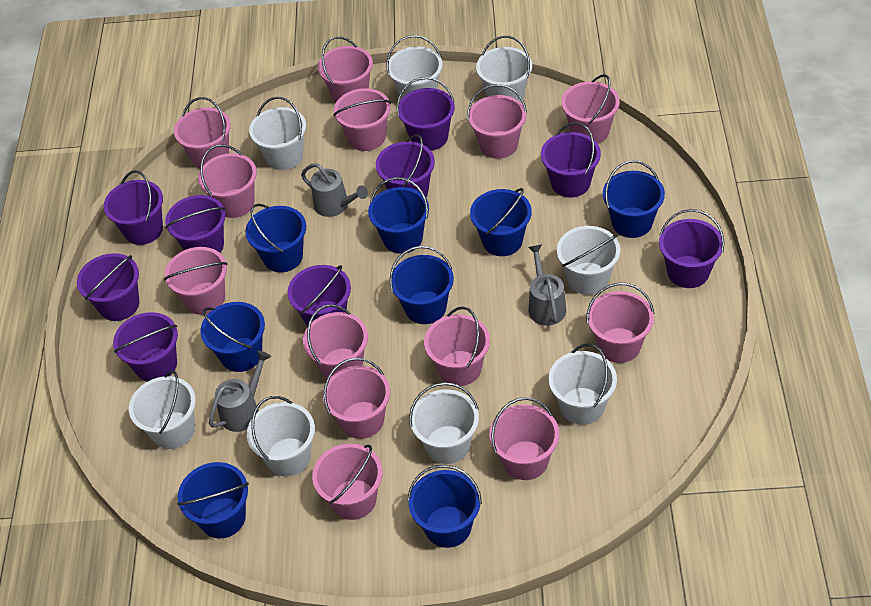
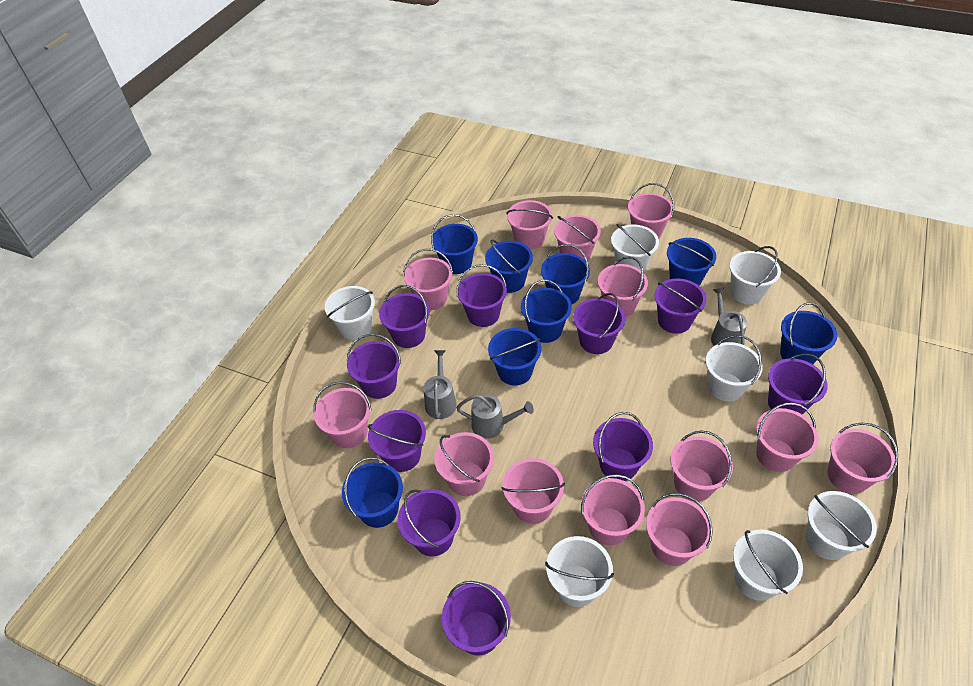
purple bucket: [77,253,139,321] [104,170,163,245] [113,312,178,382] [165,195,226,253] [288,265,351,327] [376,134,435,197] [397,77,455,151] [541,122,601,197] [659,209,725,288] = 9 -> [347,334,401,399] [368,410,426,472] [379,285,430,348] [398,489,460,556] [442,581,511,656] [456,264,507,327] [573,293,625,354] [593,412,653,481] [654,279,706,334] [768,353,828,415] = 10
white bucket: [129,371,196,449] [247,396,315,476] [249,97,306,170] [386,35,443,99] [409,382,479,464] [476,36,532,102] [549,344,617,425] [557,226,620,295] = 8 -> [325,286,375,340] [545,536,614,607] [611,224,659,272] [706,335,763,401] [729,246,781,305] [733,530,803,601] [806,491,877,560] = 7

